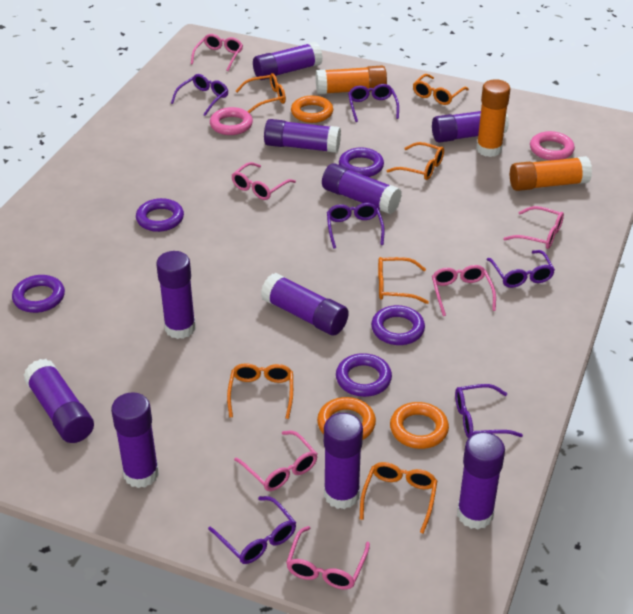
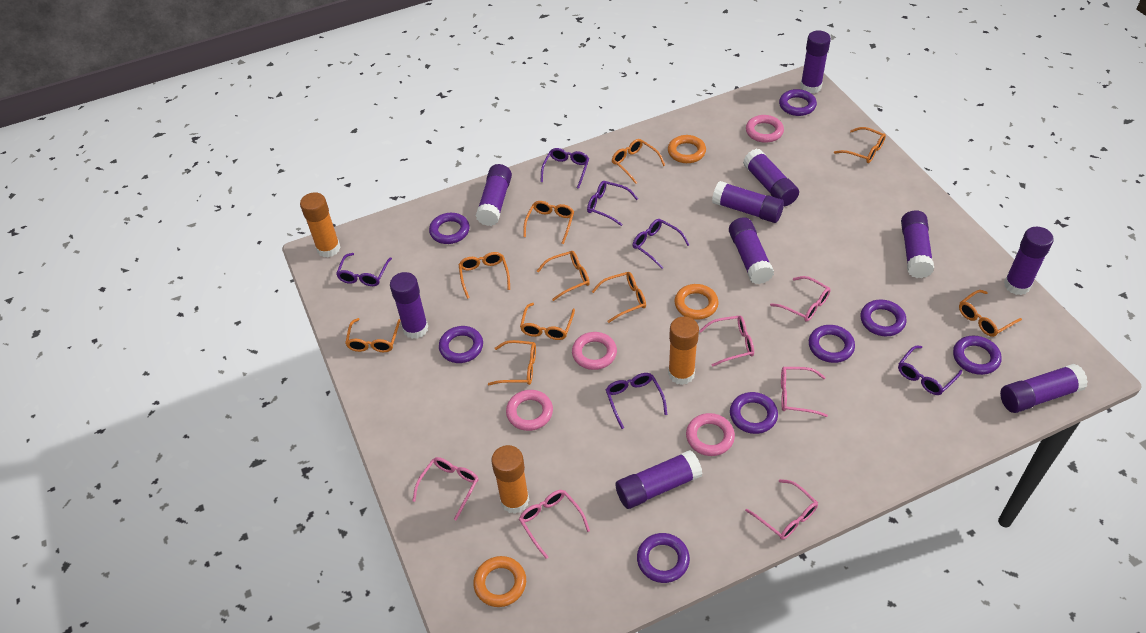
orange glasses: [227,363,293,419] [236,73,286,113] [360,462,437,534] [378,257,429,304] [387,142,444,180] [413,74,469,105] = 6 -> [345,318,401,352] [458,252,510,299] [488,340,536,385] [520,303,575,340] [523,201,574,244] [537,251,590,301] [592,272,646,323] [612,139,665,184] [834,127,886,163] [959,290,1022,337] = 10
pink ring: [210,107,253,135] [530,131,575,160] = 2 -> [506,390,553,431] [572,332,617,370] [686,413,735,456] [746,115,784,143] = 4
purple ring: [12,275,65,313] [136,198,184,232] [336,353,392,397] [339,147,384,177] [371,305,425,345] = 5 -> [429,213,470,244] [439,326,483,363] [637,533,690,583] [730,392,778,434] [779,89,817,116] [809,325,855,363] [860,299,907,336] [953,336,1002,375] = 8

